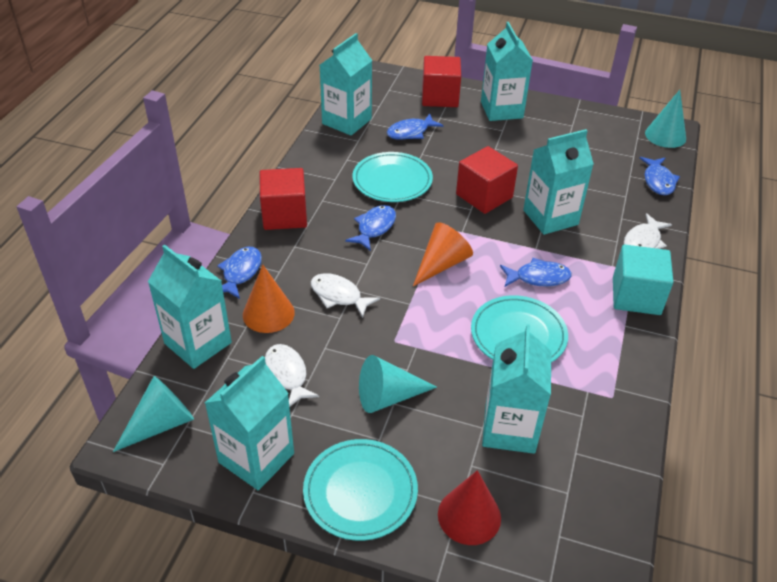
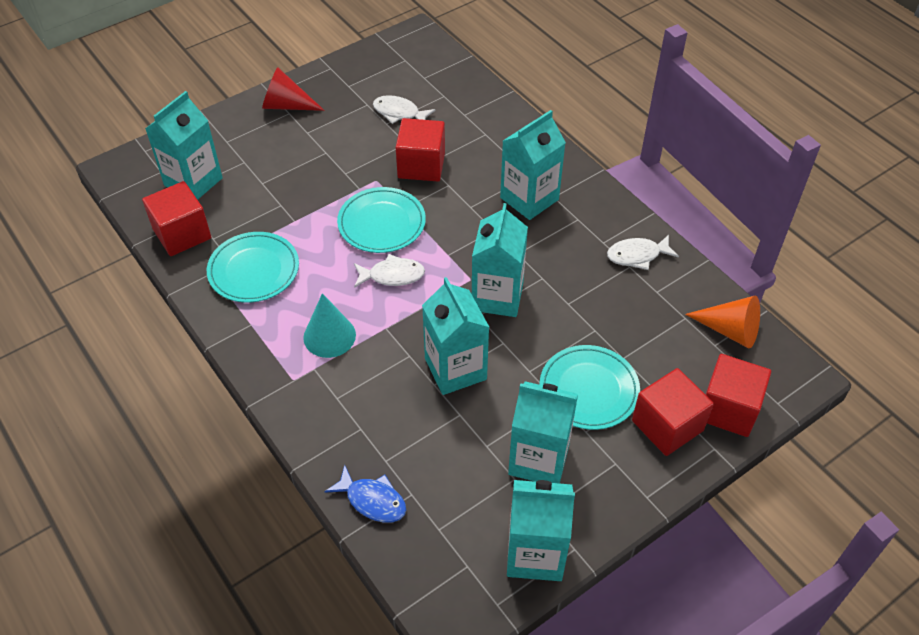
blue fish: [217,247,262,299] [345,205,396,251] [387,114,443,140] [500,258,572,287] [640,157,680,195] = 5 -> [324,465,406,523] = 1
orange cone: [243,265,295,333] [413,222,473,286] = 2 -> [685,296,760,349] = 1
red cube: [260,168,307,230] [422,56,461,107] [456,146,518,214] = 3 -> [142,181,211,256] [396,118,445,181] [632,368,714,456] [705,354,771,437] = 4
turquoise cone: [113,376,194,452] [359,355,437,413] [645,90,686,148] = 3 -> [303,293,356,358] = 1
turquoise cube: [613,244,673,315] = 1 -> none = 0

